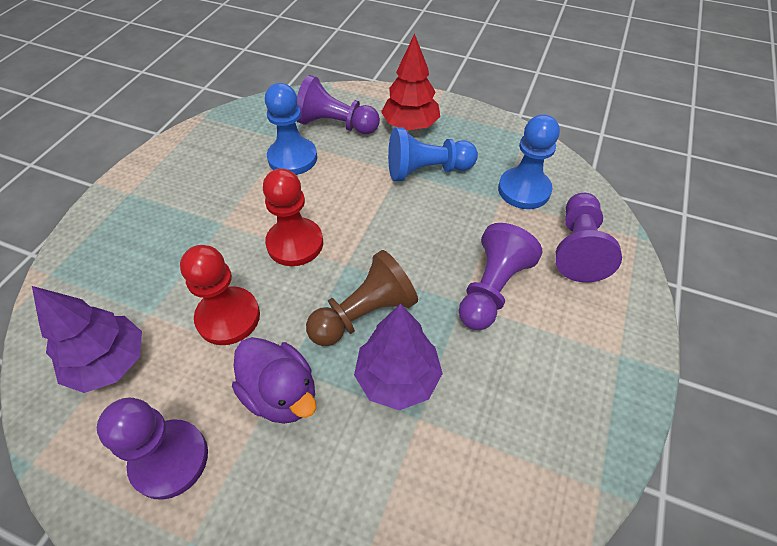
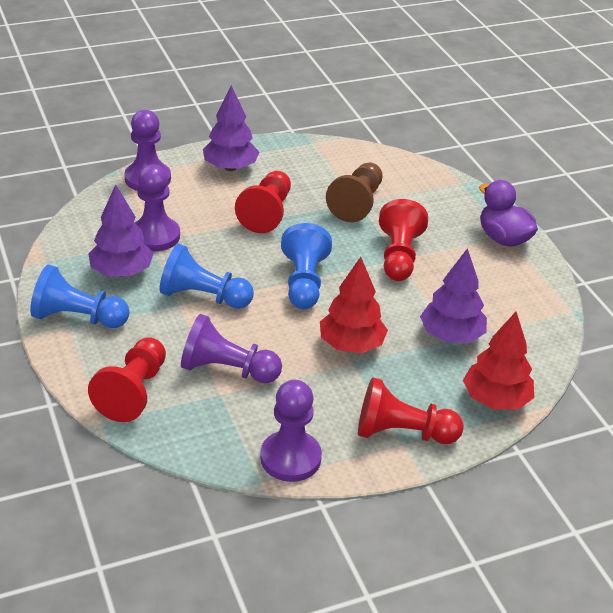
purple tree: [32,286,142,393] [354,304,443,410] = 2 -> [88,184,154,277] [203,85,259,171] [420,248,487,343] = 3
red pawn: [180,245,260,345] [263,168,323,266] = 2 -> [88,337,166,422] [235,171,291,233] [358,377,464,444] [379,199,428,281] = 4
red tree: [381,33,440,130] = 1 -> [320,257,388,353] [463,312,534,409] = 2

